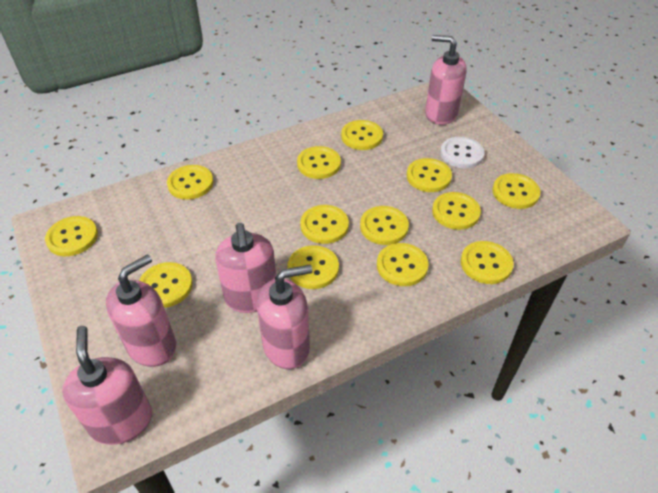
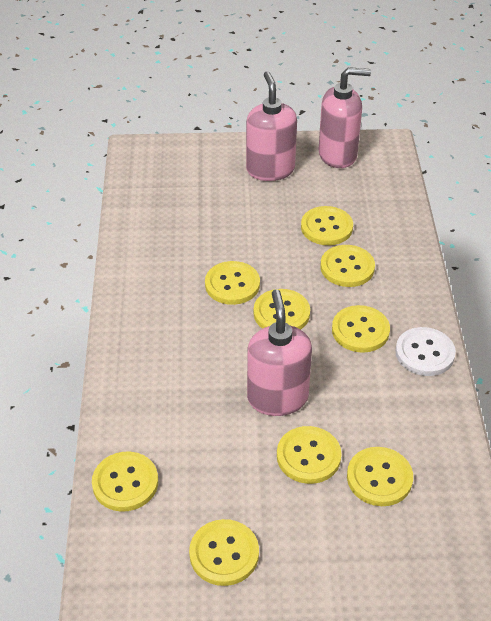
pink soap dispenser: [62,326,152,445] [106,254,176,367] [215,223,276,313] [257,265,312,369] [425,35,466,125] = 5 -> [246,71,297,181] [247,289,312,416] [318,67,371,168] = 3
yellow button: [45,216,98,256] [139,262,193,308] [167,165,213,200] [287,245,339,289] [297,146,341,179] [300,205,349,244] [341,120,383,150] [360,206,409,245] [377,243,429,286] [407,158,452,192] [432,192,481,230] [461,241,514,284] [492,173,540,209] = 13 -> [92,452,158,512] [189,519,259,586] [205,261,260,305] [253,289,310,330] [277,426,342,484] [301,206,353,245] [321,245,375,287] [332,305,390,353] [347,447,413,506] = 9

